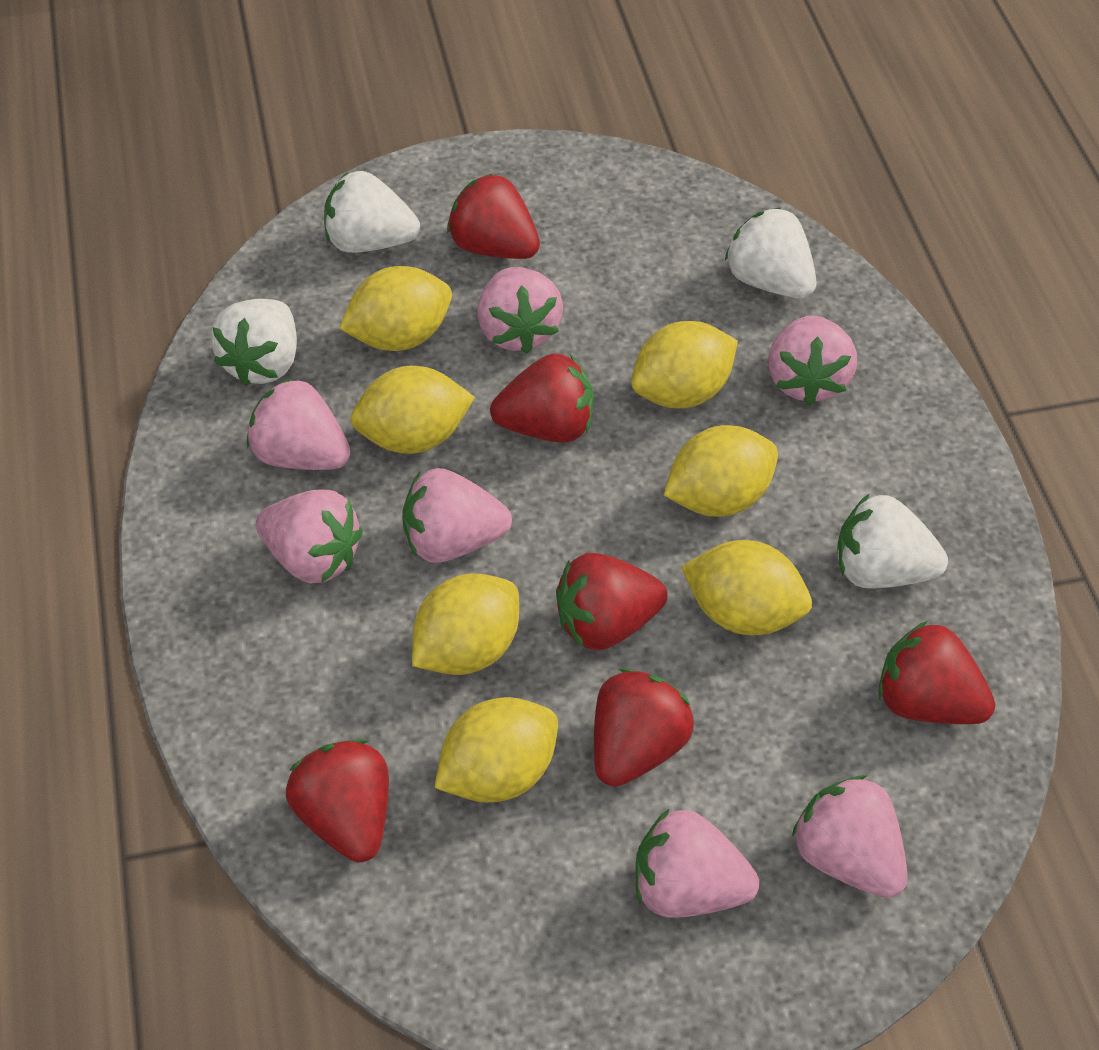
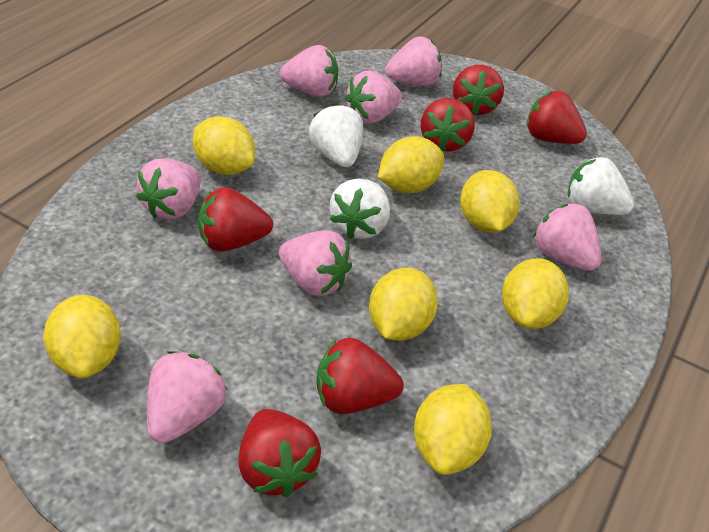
white strawberry: [211,299,297,386] [324,171,420,253] [725,207,816,298] [837,494,948,589] = 4 -> [309,103,363,167] [330,178,390,239] [568,157,634,215] = 3

